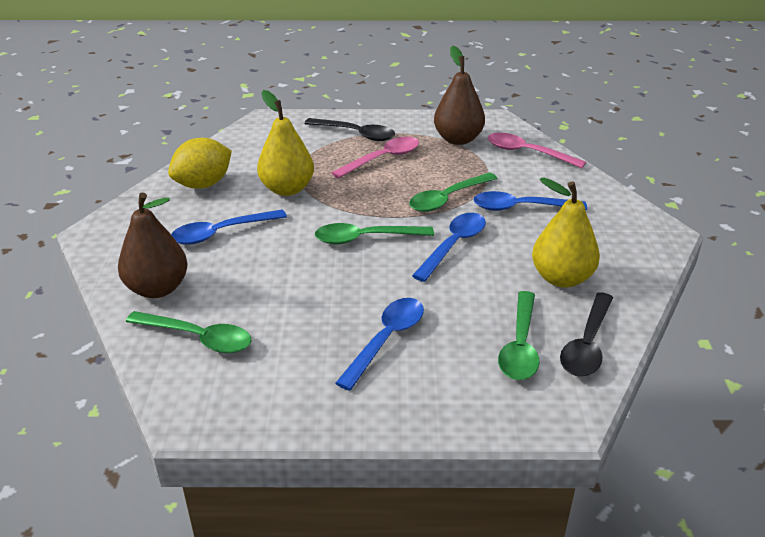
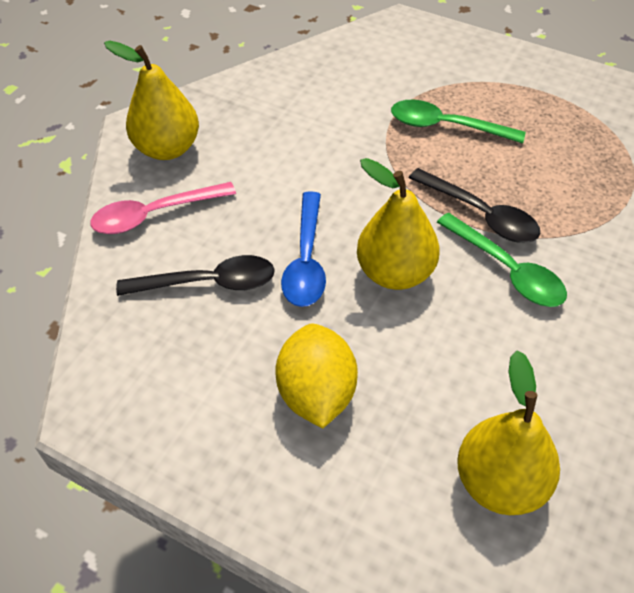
blue spoon: [171,209,287,245] [335,298,424,391] [412,213,486,282] [473,191,587,211] = 4 -> [281,192,326,307] = 1
brown pear: [118,193,188,298] [434,46,485,145] = 2 -> none = 0
green spoon: [126,311,252,353] [315,223,434,244] [409,172,498,212] [498,291,539,380] = 4 -> [391,100,526,143] [437,213,567,307] = 2
pink spoon: [331,137,419,179] [488,133,586,168] = 2 -> [90,182,236,234] = 1
yellow pear: [257,90,314,196] [532,177,600,288] = 2 -> [104,41,199,160] [357,158,440,290] [457,351,560,515] = 3

